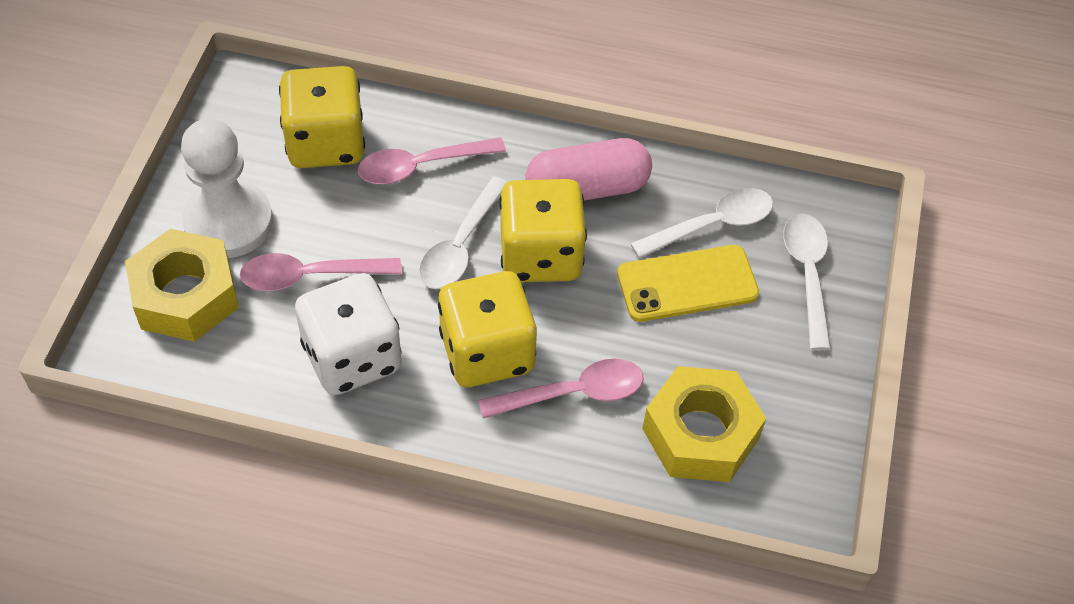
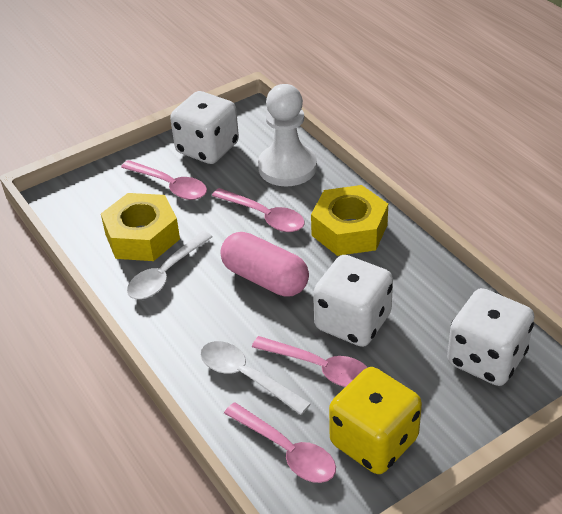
pink spoon: [240,253,401,291] [358,137,506,184] [478,359,644,418] = 3 -> [121,160,207,200] [212,188,305,232] [224,402,336,483] [252,336,368,387] = 4
white dice: [295,273,402,395] = 1 -> [170,91,239,164] [313,255,393,347] [447,288,535,386] = 3
white spoon: [419,176,507,289] [630,188,773,259] [783,214,831,350] = 3 -> [127,231,212,299] [200,341,311,415] = 2
yellow dice: [279,66,365,168] [438,271,537,387] [499,179,587,282] = 3 -> [329,367,422,474] = 1
yellow phone: [617,245,759,322] = 1 -> none = 0

